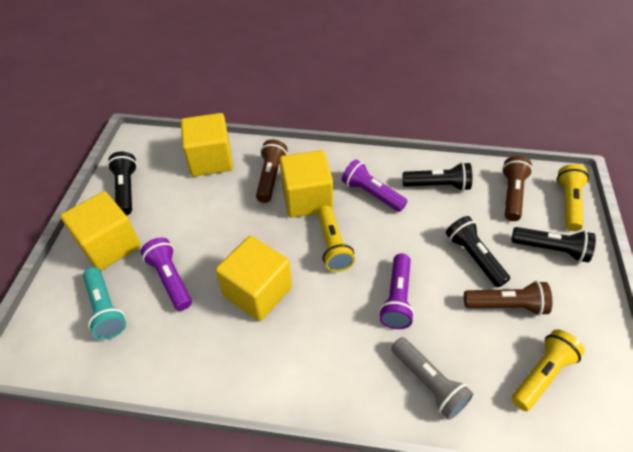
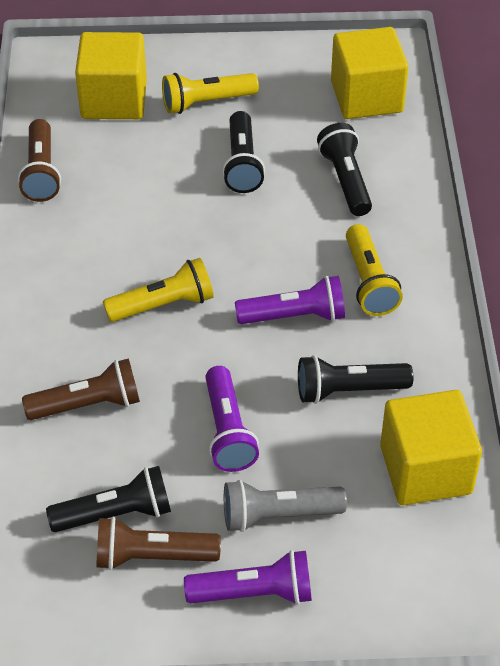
turquoise flashlight: [83,267,126,340] = 1 -> none = 0
yellow cube: [60,191,141,271] [181,113,233,177] [215,236,292,321] [280,150,333,218] = 4 -> [75,32,147,119] [331,27,409,119] [380,390,482,505] = 3

